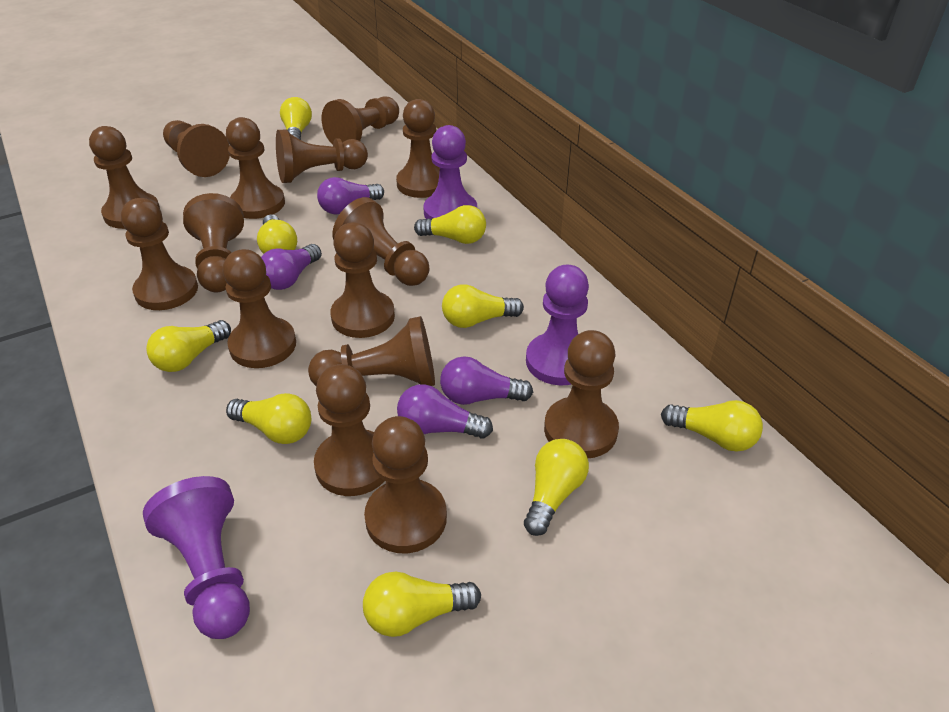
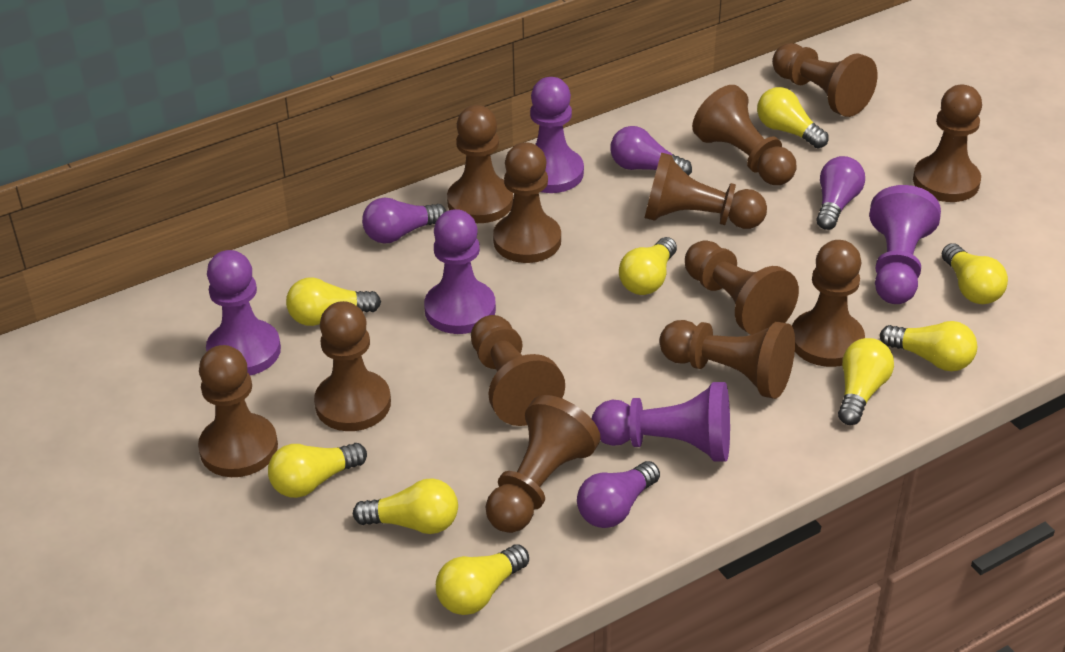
brown pawn: [89,126,160,229] [121,198,198,310] [163,120,230,177] [183,193,244,292] [222,249,296,368] [226,117,285,219] [276,130,368,183] [308,316,435,386] [314,364,384,496] [322,96,399,145] [330,222,395,338] [332,197,430,286] [364,416,447,553] [396,99,440,198] [544,330,619,458] = 15 -> [198,345,278,477] [314,301,391,431] [447,105,513,223] [471,315,565,426] [486,395,601,533] [493,142,561,263] [645,152,767,229] [659,320,795,399] [685,240,799,335] [692,85,797,185] [772,43,877,117] [792,240,865,367] [913,85,982,202] = 13
purple pawn: [143,476,250,639] [423,125,477,219] [526,265,589,385] = 3 -> [206,250,281,375] [424,209,496,334] [530,77,584,193] [592,382,730,462] [869,185,941,304] = 5

